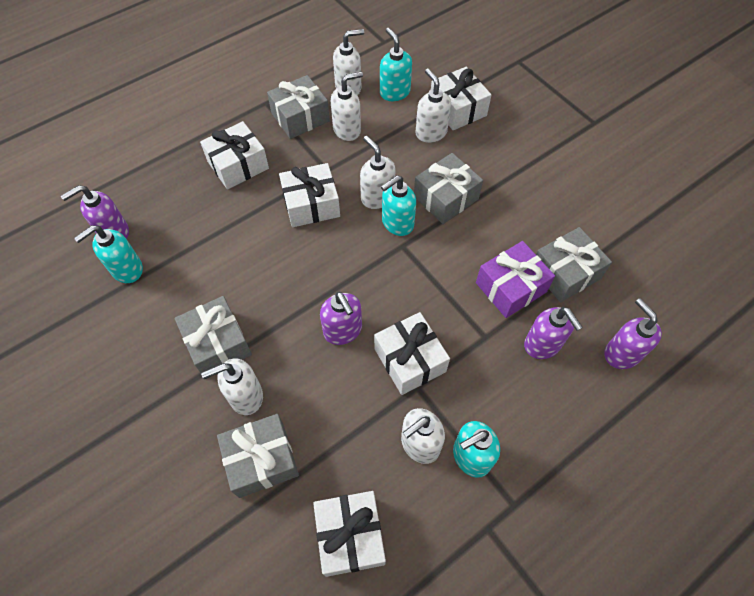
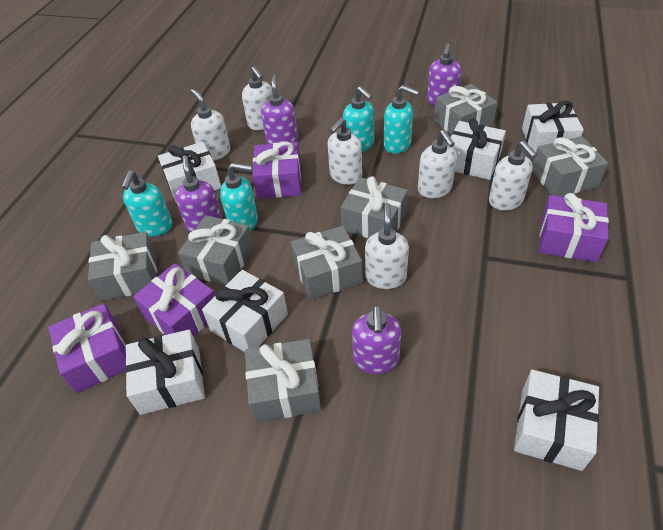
grey gift: [175,296,252,373] [217,414,299,498] [267,75,330,139] [414,153,483,224] [536,227,612,303] = 5 -> [88,232,157,301] [178,215,254,286] [245,339,321,423] [291,226,363,300] [341,176,408,238] [434,84,497,135] [532,136,608,196] = 7
purple gift: [476,241,555,318] = 1 -> [48,303,126,393] [133,263,215,337] [252,142,301,199] [539,193,609,262] = 4
white gift: [200,121,269,189] [279,163,340,227] [313,491,386,577] [374,312,450,395] [431,67,491,130] = 5 -> [125,329,205,415] [158,142,221,203] [202,270,288,352] [450,118,506,180] [514,370,599,471] [522,101,584,152] = 6

